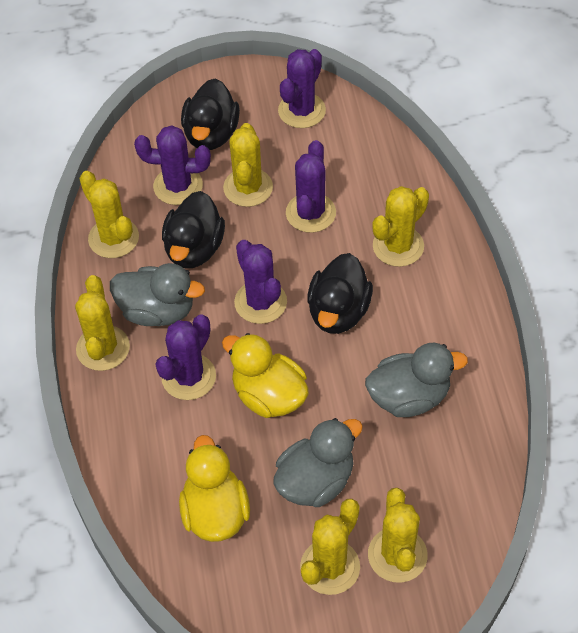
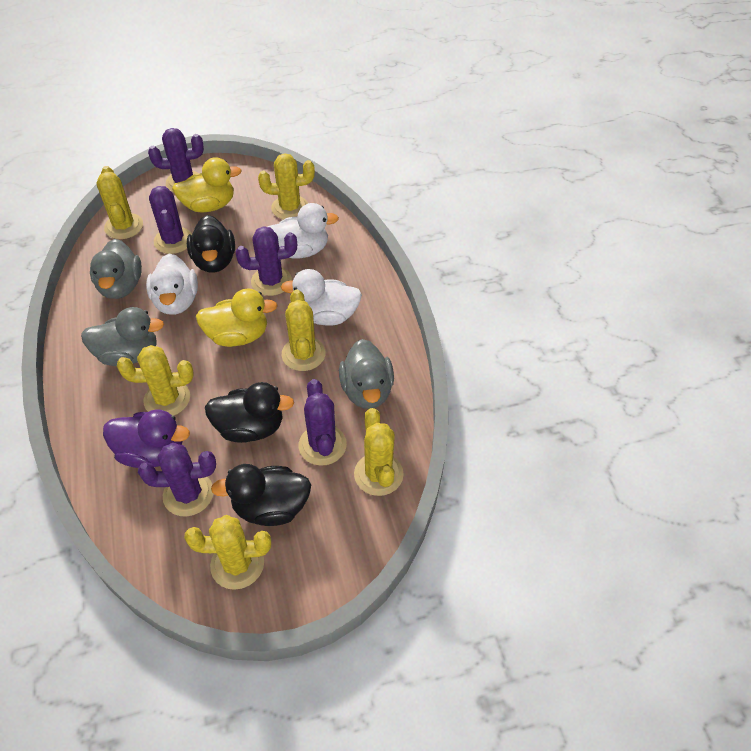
purple duck: none = 0 -> [103,409,190,468] = 1
white duck: none = 0 -> [146,254,198,315] [267,203,339,259] [281,269,362,326] = 3

